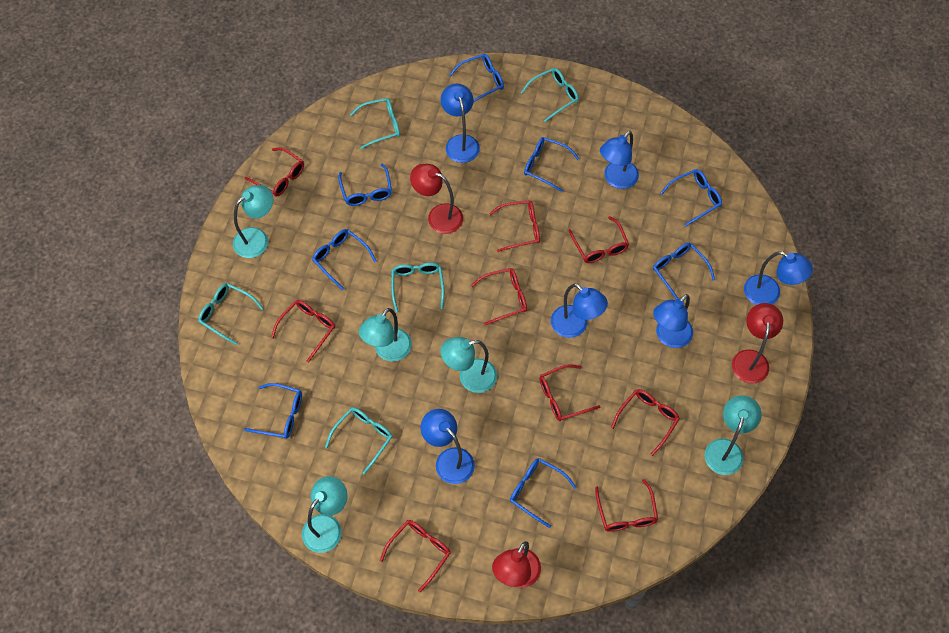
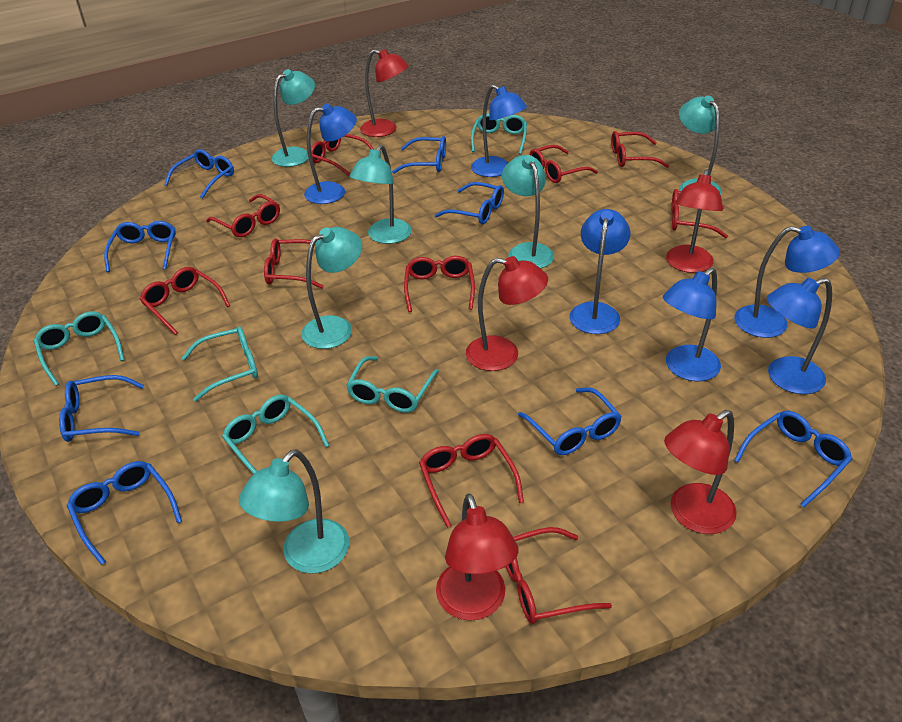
red glasses: [245,147,304,197] [271,300,335,363] [380,520,451,592] [471,268,527,325] [489,200,540,252] [539,364,601,421] [568,216,629,263] [595,479,658,532] [611,389,680,456] = 9 -> [140,267,230,335] [206,194,280,237] [264,238,324,289] [311,134,374,176] [404,256,475,312] [419,434,524,528] [506,527,612,624] [529,145,598,183] [611,131,669,168] [671,189,728,238] = 10
red lamp: [410,164,463,234] [492,541,541,588] [732,303,783,384] = 3 -> [360,49,409,137] [436,493,519,621] [466,256,548,371] [664,410,737,534] [666,169,723,273] = 5
turquoise lamp: [233,185,273,258] [302,476,348,553] [359,308,412,362] [440,337,497,393] [704,395,762,475] = 5 -> [239,450,349,574] [272,69,315,167] [301,227,362,349] [350,145,412,244] [502,155,554,269] [679,95,722,195] = 6

